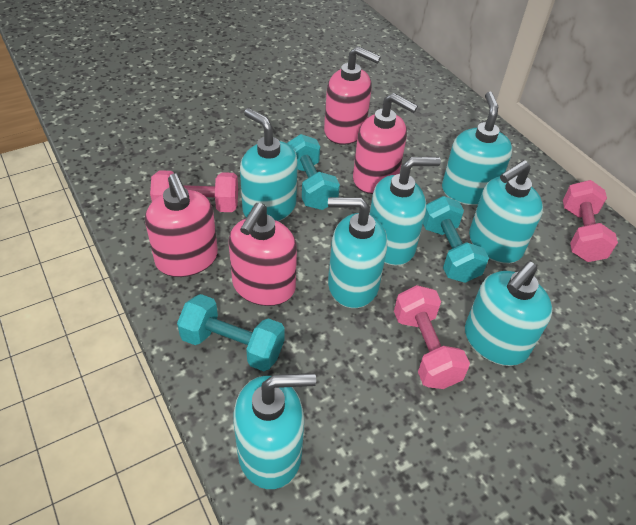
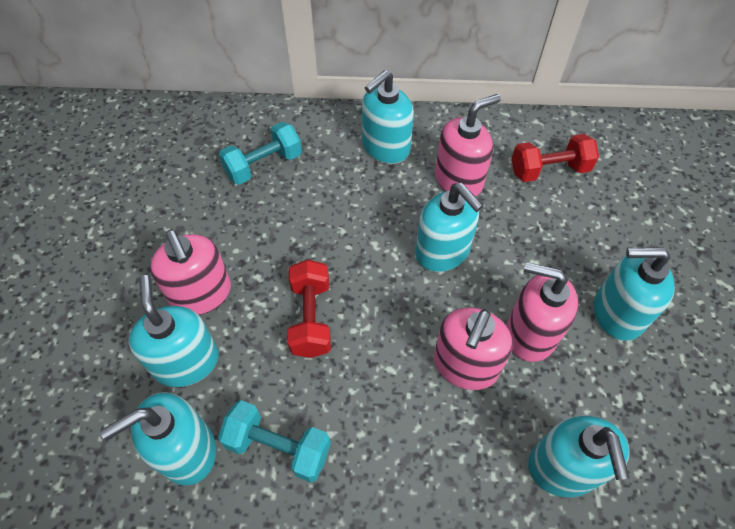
pink dumbbell: [150,170,238,212] [394,285,470,389] [563,180,618,262] = 3 -> none = 0
red dumbbell: none = 0 -> [288,259,331,358] [512,134,599,182] = 2
turquoise dumbbell: [177,294,285,371] [287,134,340,210] [423,196,489,283] = 3 -> [218,400,331,483] [219,122,302,185] = 2
turquoise soap dispenser: [233,373,316,489] [240,108,298,221] [328,197,387,308] [369,157,441,266] [442,92,512,205] [465,261,552,366] [469,160,543,264] = 7 -> [100,392,216,486] [129,275,219,387] [362,70,414,164] [415,183,483,272] [528,415,630,497] [594,247,675,341] = 6

